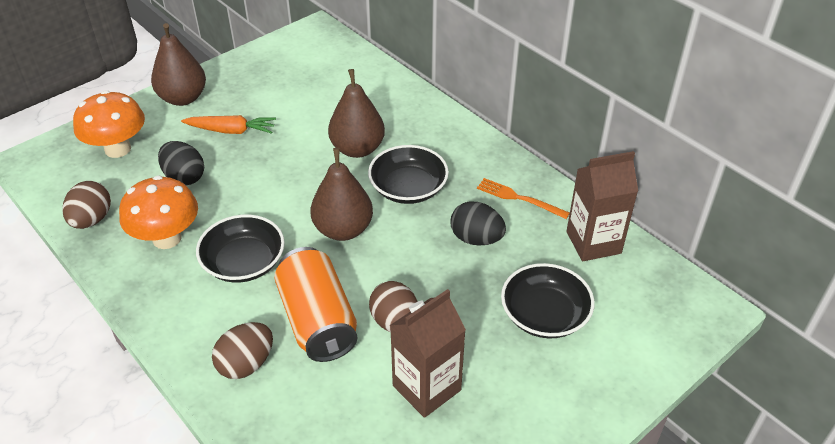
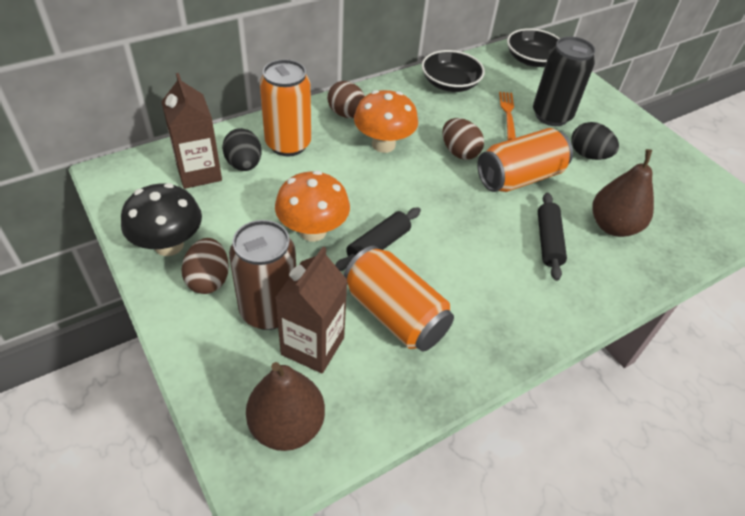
black bowl: [196,215,285,282] [368,145,449,204] [501,263,594,338] = 3 -> [422,50,485,92] [507,28,560,67] = 2
black can: none = 0 -> [533,36,595,126] = 1
black mushroom: none = 0 -> [121,183,202,256] = 1
black rolling pin: none = 0 -> [335,207,421,271] [538,193,567,281] = 2
brown can: none = 0 -> [229,220,296,330] = 1
brown pear: [151,23,206,106] [310,148,373,241] [328,69,385,158] = 3 -> [246,362,325,451] [592,149,654,237] = 2
orange can: [274,247,357,362] = 1 -> [260,59,311,156] [344,246,454,351] [477,128,573,192] = 3
orange carrot: [181,115,276,134] = 1 -> none = 0

